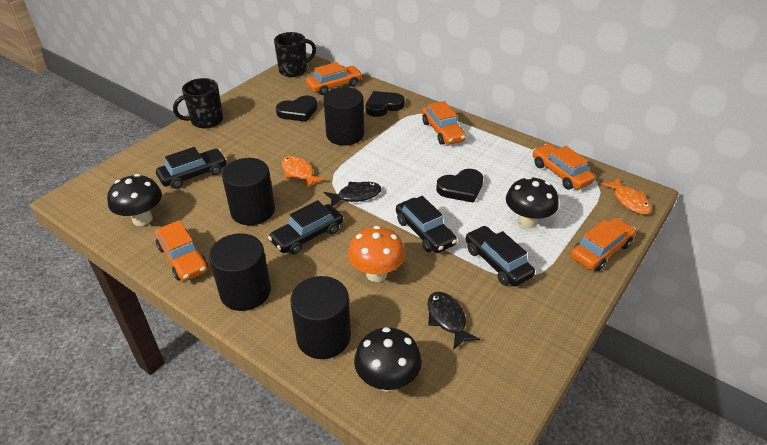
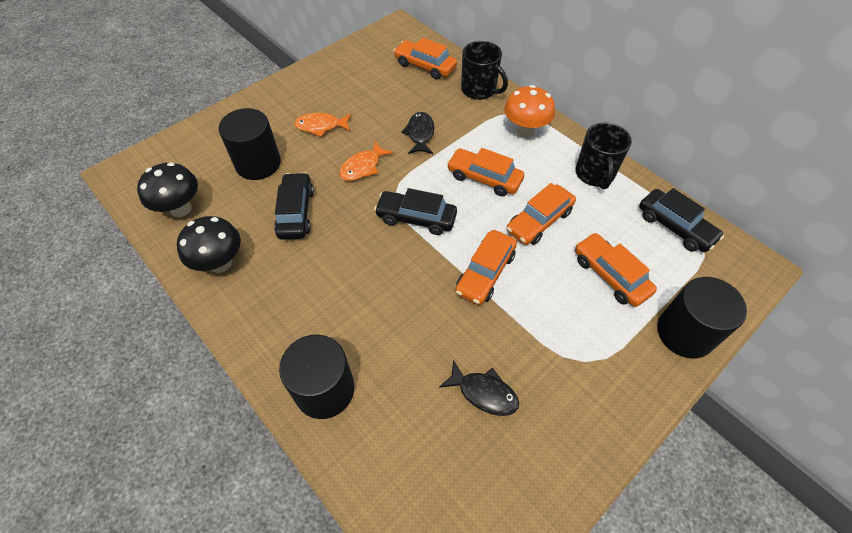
black car: [156,147,227,189] [268,200,343,255] [396,196,457,253] [466,225,535,287] = 4 -> [274,172,314,240] [374,188,457,235] [639,188,724,252] = 3
black cylinder: [209,233,271,311] [222,158,275,225] [290,276,351,359] [323,87,364,146] = 4 -> [219,108,281,180] [279,335,354,419] [658,277,747,358] = 3
black heart: [276,95,318,122] [366,91,405,117] [436,169,483,203] = 3 -> none = 0
black mushroom: [107,174,162,226] [354,327,422,392] [506,176,559,229] = 3 -> [137,162,198,217] [177,216,241,273] = 2

